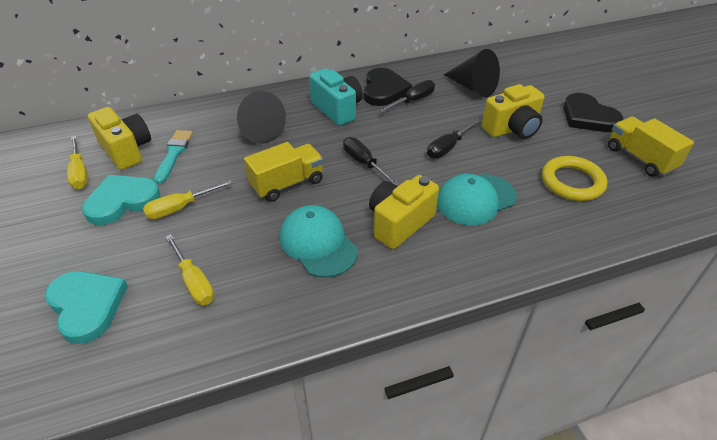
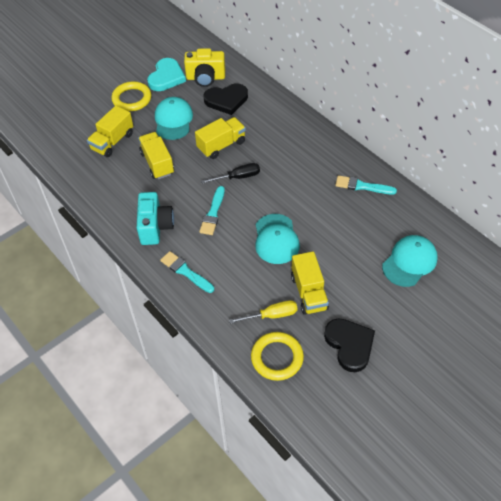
black cone: [237,91,286,144] [444,49,500,97] = 2 -> none = 0
black screwdriver: [343,137,399,185] [379,80,435,112] [427,119,481,158] = 3 -> [201,163,260,184] = 1
turquoise brush: [154,130,193,184] = 1 -> [160,251,214,293] [199,186,225,235] [335,175,397,194] = 3
turquoise cap: [279,205,358,278] [437,174,517,226] = 2 -> [155,97,193,140] [255,214,300,264] [382,235,438,287] = 3
turquoise heart: [45,271,128,344] [82,175,161,225] = 2 -> [147,58,186,91] = 1
yellow camera: [88,107,151,170] [369,175,439,249] [482,84,544,139] = 3 -> [184,48,225,87] = 1
yellow ring: [542,156,607,201] = 1 -> [111,81,151,111] [251,332,304,381] = 2
yellow screwdriver: [67,136,88,189] [143,180,233,220] [166,234,214,305] = 3 -> [229,300,298,324] = 1
yellow truck: [244,142,324,202] [608,117,694,177] = 2 -> [87,106,133,157] [138,132,174,179] [195,117,246,159] [291,251,329,315] = 4

